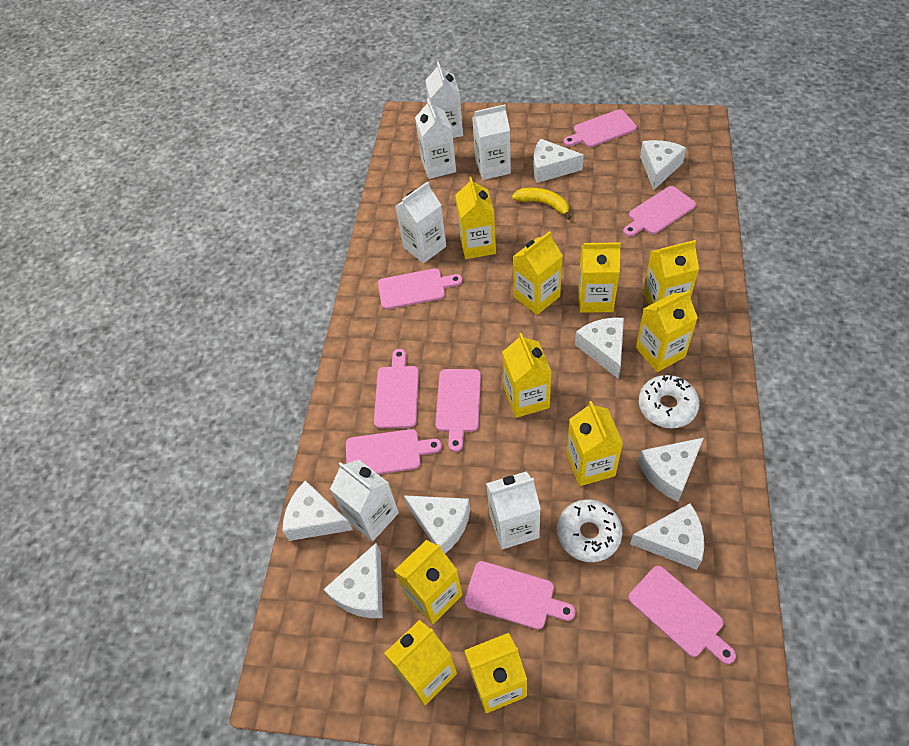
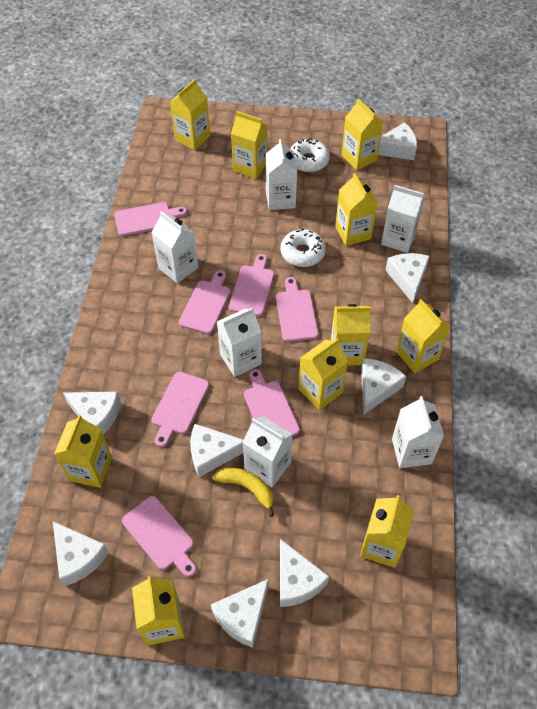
pink cutting board: [346,429,442,474] [374,349,419,428] [378,268,462,309] [435,369,481,452] [464,561,575,630] [563,109,637,147] [623,186,696,237] [628,566,736,664] = 8 -> [114,202,187,236] [122,496,196,577] [152,372,209,447] [179,270,231,334] [229,254,274,316] [244,369,300,436] [276,277,318,342] = 7

